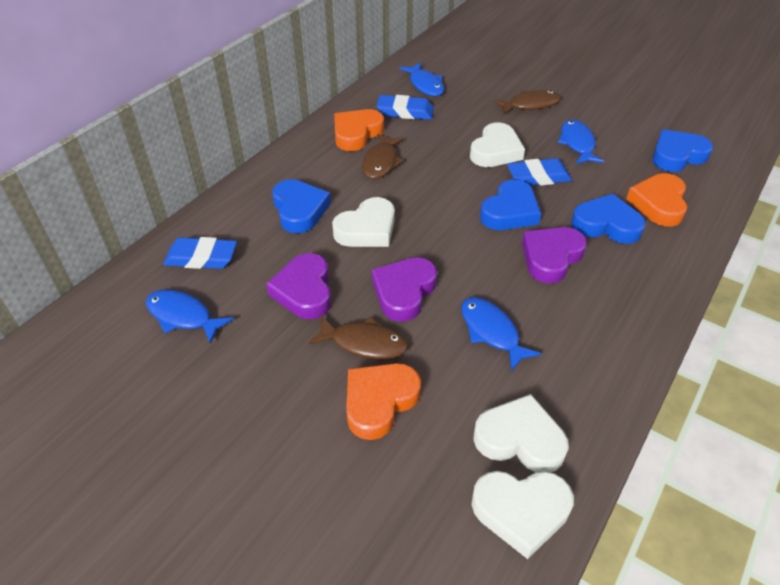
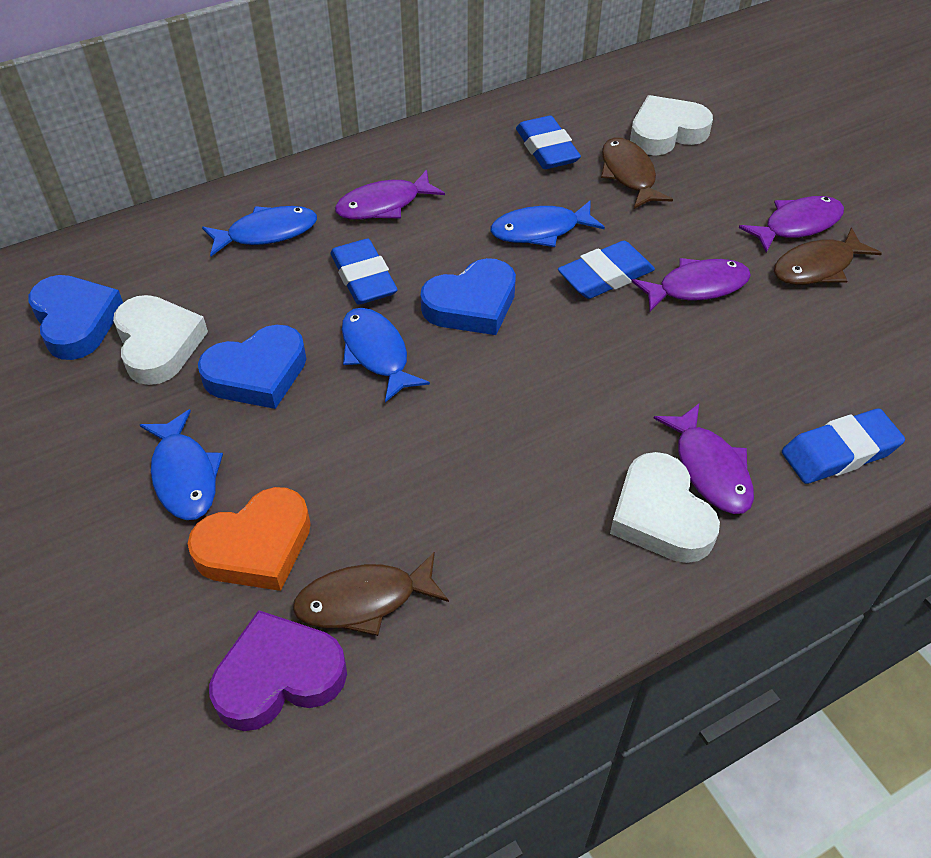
blue eraser: [163,237,237,269] [376,95,434,120] [507,158,572,186] = 3 -> [330,239,398,304] [516,116,581,169] [558,241,655,299] [782,408,905,484] = 4
blue heart: [272,179,331,233] [480,180,541,230] [571,194,646,244] [652,129,713,172] = 4 -> [28,275,123,360] [198,325,306,409] [420,258,516,335] = 3
orange heart: [334,109,384,151] [346,363,421,440] [626,173,687,227] = 3 -> [188,487,311,591] = 1
purple fish: none = 0 -> [335,170,445,220] [631,258,751,312] [653,404,754,514] [739,196,844,253] = 4
purple heart: [266,253,332,319] [372,257,437,322] [522,227,587,284] = 3 -> [209,610,347,731] = 1
white heart: [332,197,395,247] [470,122,525,167] [471,471,574,559] [473,394,569,473] = 4 -> [113,295,208,385] [610,452,720,563] [630,95,713,156] = 3

